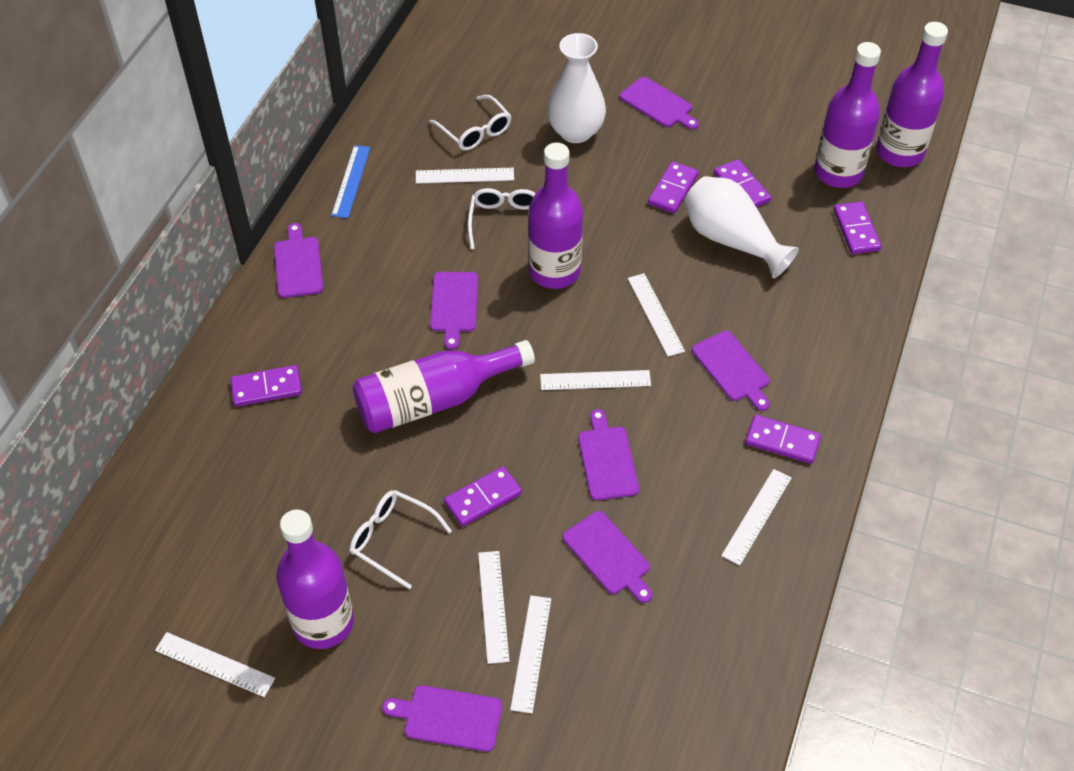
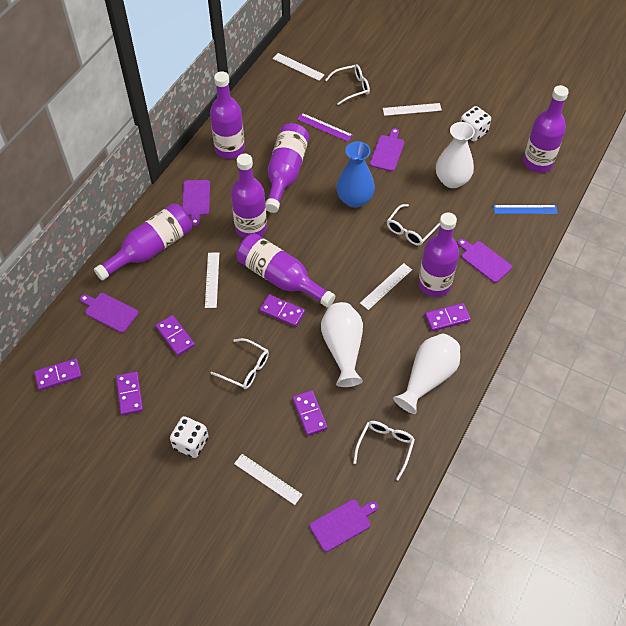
blue vase: none = 0 -> [336,141,375,208] = 1
purple bottle: [276,510,354,649] [353,340,535,433] [528,143,583,289] [814,42,881,188] [876,22,948,167] = 5 -> [94,203,192,281] [210,71,245,159] [231,153,267,238] [237,233,335,308] [266,123,309,213] [418,212,459,297] [523,85,569,173] = 7
purple cutting board: [274,223,323,298] [382,685,502,752] [430,272,478,350] [563,511,652,603] [578,409,639,501] [620,77,699,130] [692,331,770,411] = 7 -> [80,293,139,333] [182,180,210,226] [310,500,378,552] [370,128,404,171] [458,239,512,283] = 5
purple ruler: none = 0 -> [297,113,353,142] = 1
white dice: none = 0 -> [170,416,208,458] [460,106,491,141] = 2
white glasses: [350,490,452,589] [429,95,511,151] [468,188,536,249] = 3 -> [211,338,269,389] [325,64,370,105] [353,421,415,480] [387,204,440,246] = 4
white ruler: [155,632,275,697] [416,168,514,184] [478,551,509,664] [510,595,551,713] [540,370,651,390] [628,273,685,357] [721,469,792,565] = 7 -> [205,253,219,308] [234,454,303,505] [273,53,324,81] [360,263,412,310] [383,103,442,116] = 5
white vase: [547,33,606,143] [685,176,799,278] = 2 -> [321,302,363,387] [393,334,460,414] [436,122,475,188] = 3

